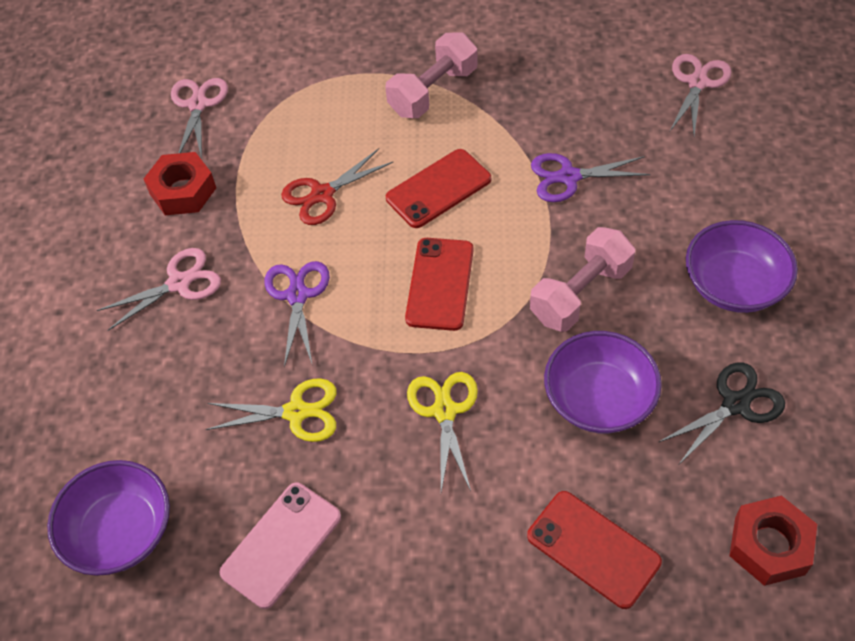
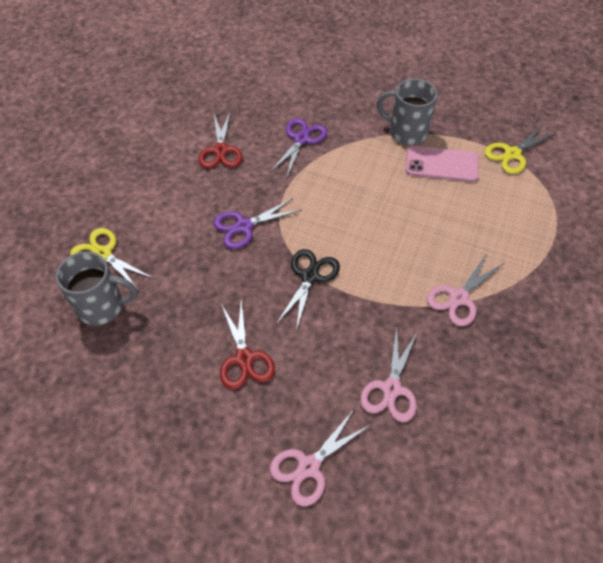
grey mug: none = 0 -> [55,251,137,326] [377,79,438,145] = 2
pink dumbbell: [385,33,478,118] [530,227,635,332] = 2 -> none = 0
purple bowl: [47,460,170,576] [544,331,662,433] [686,220,798,313] = 3 -> none = 0
red nut: [144,152,216,215] [729,495,817,586] = 2 -> none = 0
red phone: [386,149,491,228] [405,238,474,331] [527,491,662,609] = 3 -> none = 0
red scissors: [281,148,393,225] = 1 -> [199,112,242,168] [220,300,275,389] = 2

